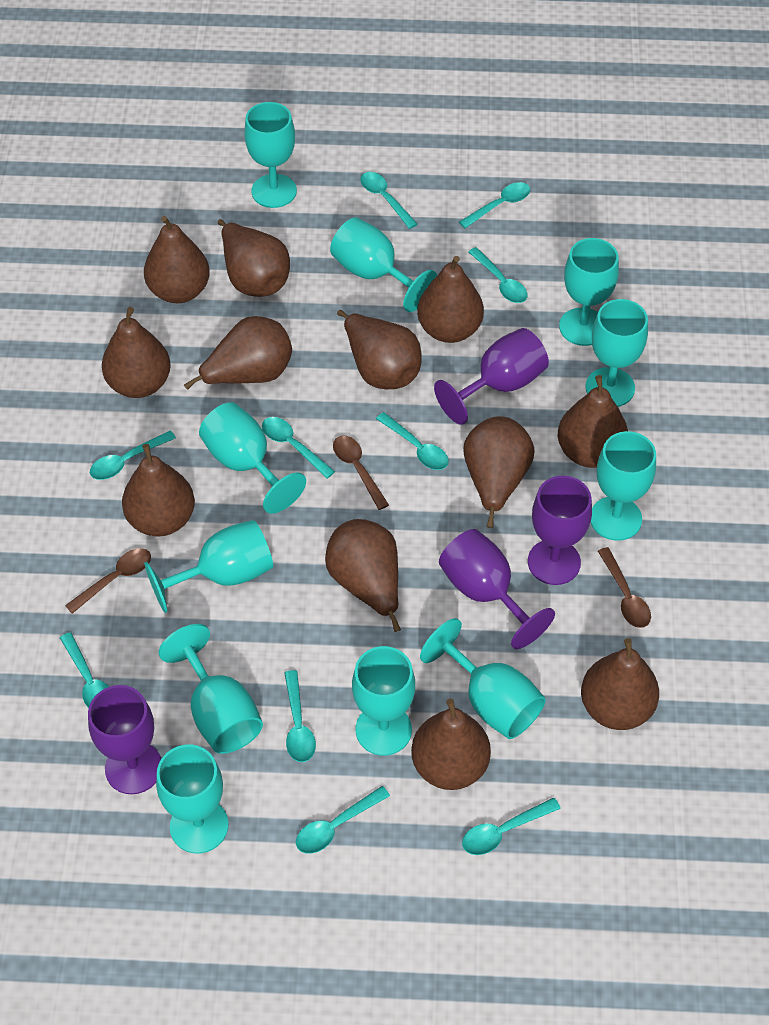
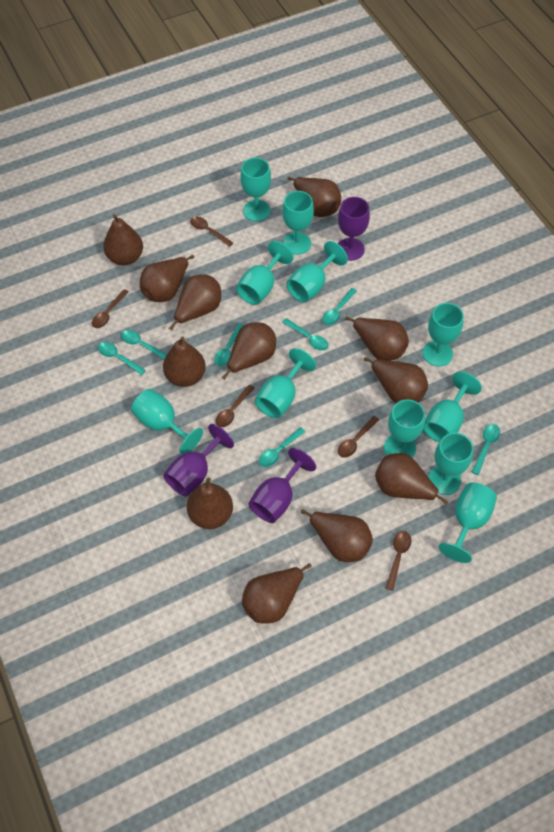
brown spoon: [65,548,151,614] [333,435,389,510] [598,547,651,628] = 3 -> [92,289,129,328] [190,217,233,247] [216,384,255,427] [338,416,379,458] [386,531,411,591] = 5
purple goblet: [88,685,161,794] [434,328,549,425] [439,529,555,649] [528,476,592,585] = 4 -> [163,424,234,496] [249,448,316,523] [338,197,370,261] = 3
turquoise spoon: [60,632,109,708] [90,430,176,480] [262,417,335,479] [284,670,316,762] [296,786,390,854] [360,172,417,229] [376,412,449,470] [459,182,530,228] [462,798,561,855] [469,247,528,303] = 10 -> [98,342,146,375] [121,330,167,359] [214,323,244,366] [259,427,305,467] [282,318,328,351] [322,288,357,325] [472,424,500,475] = 7

